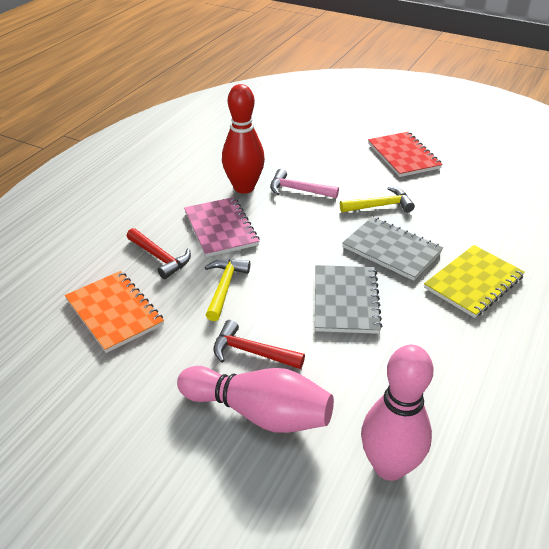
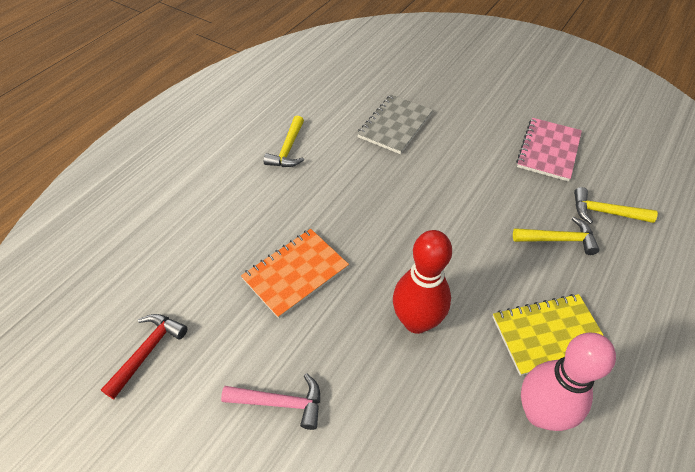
grey notebook: [315,265,382,334] [342,217,443,281] = 2 -> [357,95,433,154] = 1
pink bowling pin: [177,366,334,433] [361,345,433,481] = 2 -> [521,333,616,431] = 1
red hammer: [127,228,191,279] [213,320,305,369] = 2 -> [101,314,188,399] = 1
red notebook: [368,132,443,177] = 1 -> none = 0
yellow hammer: [205,259,250,321] [340,186,415,212] = 2 -> [264,116,304,167] [513,217,599,255] [574,187,658,224] = 3

